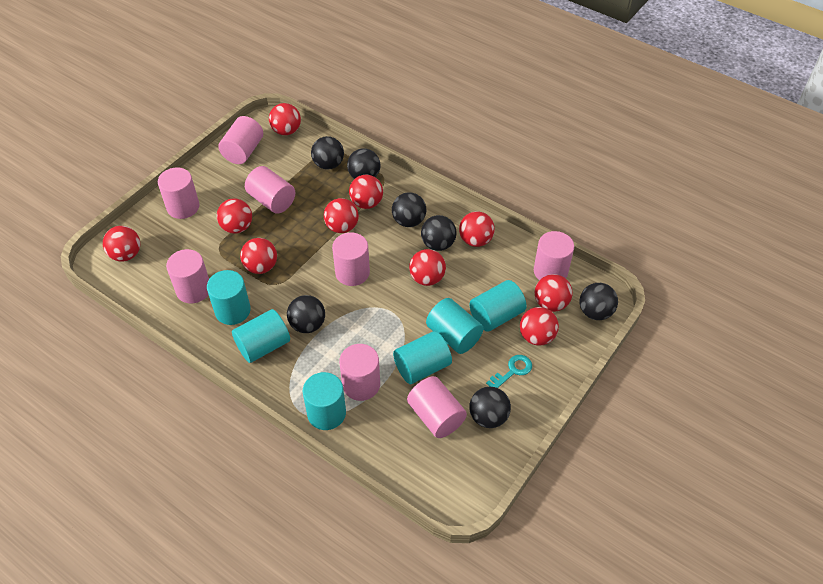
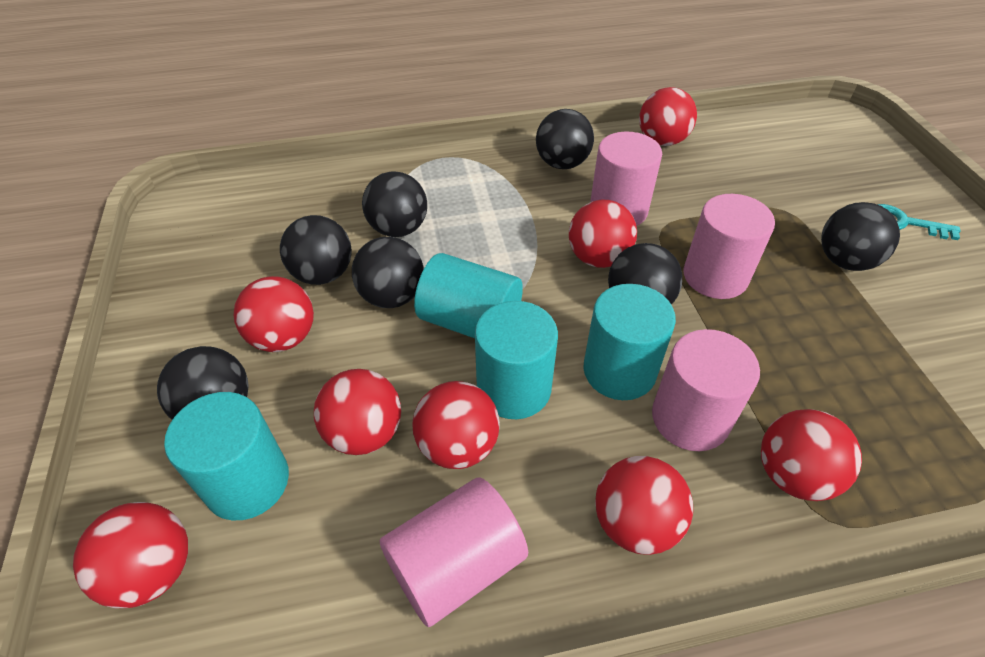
pink cylinder: [158,167,199,219] [166,249,209,303] [218,116,263,164] [245,166,295,214] [332,232,370,286] [339,344,380,401] [407,376,467,438] [534,231,574,280] = 8 -> [380,477,528,627] [590,131,662,226] [652,329,760,451] [683,194,775,299] = 4
red ball: [103,226,140,262] [217,199,252,234] [240,238,277,274] [269,103,301,135] [324,198,359,233] [349,175,383,209] [409,249,446,286] [459,211,495,247] [520,307,559,346] [535,274,573,312] = 10 -> [73,502,188,608] [234,276,314,352] [314,369,401,455] [413,381,500,469] [569,200,637,268] [595,456,693,555] [639,87,697,146] [761,409,862,501] = 8
turquoise cylinder: [207,270,251,325] [232,309,290,363] [303,372,346,430] [393,331,452,384] [426,298,484,354] [469,280,527,332] = 6 -> [164,392,289,520] [414,253,523,338] [475,301,558,419] [583,284,676,400] = 4

